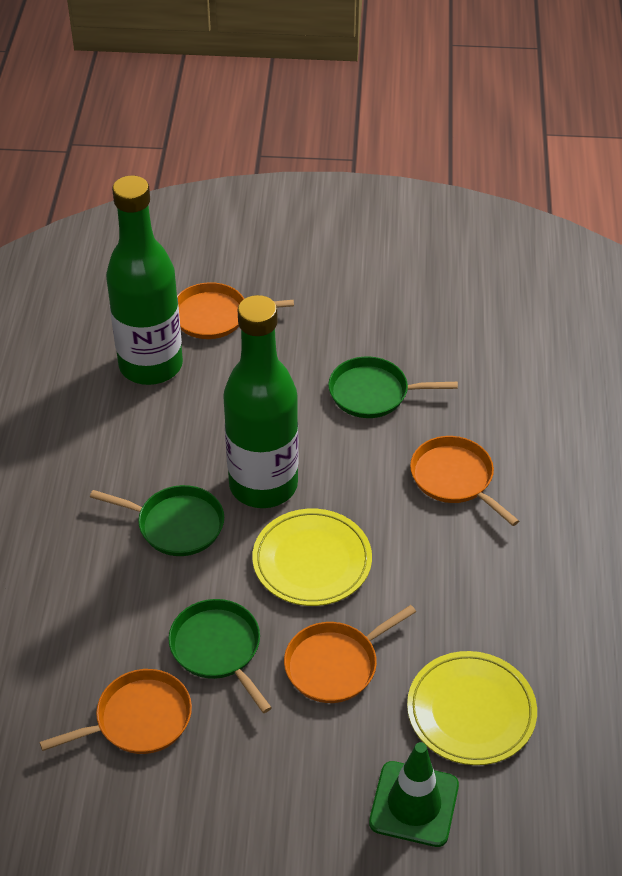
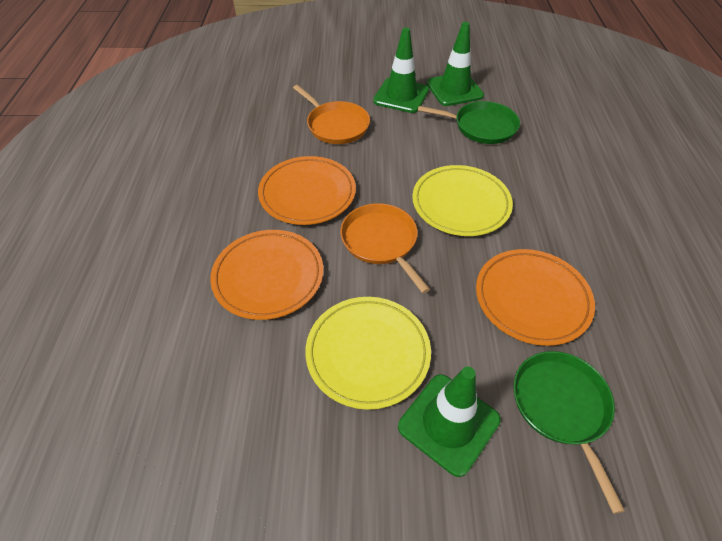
green bottle: [106,175,183,385] [223,295,299,508] = 2 -> none = 0
green pan: [90,485,224,556] [168,599,272,713] [328,356,458,418] = 3 -> [418,101,520,144] [513,351,625,514] = 2
green traffic cone: [369,742,459,847] = 1 -> [373,27,429,113] [398,367,501,477] [427,22,484,106] = 3
orange pan: [39,669,192,754] [177,282,294,339] [284,605,416,703] [410,436,519,526] = 4 -> [293,85,370,144] [340,203,430,293] = 2
orange plate: none = 0 -> [210,230,323,320] [258,156,356,225] [476,249,595,346] = 3

